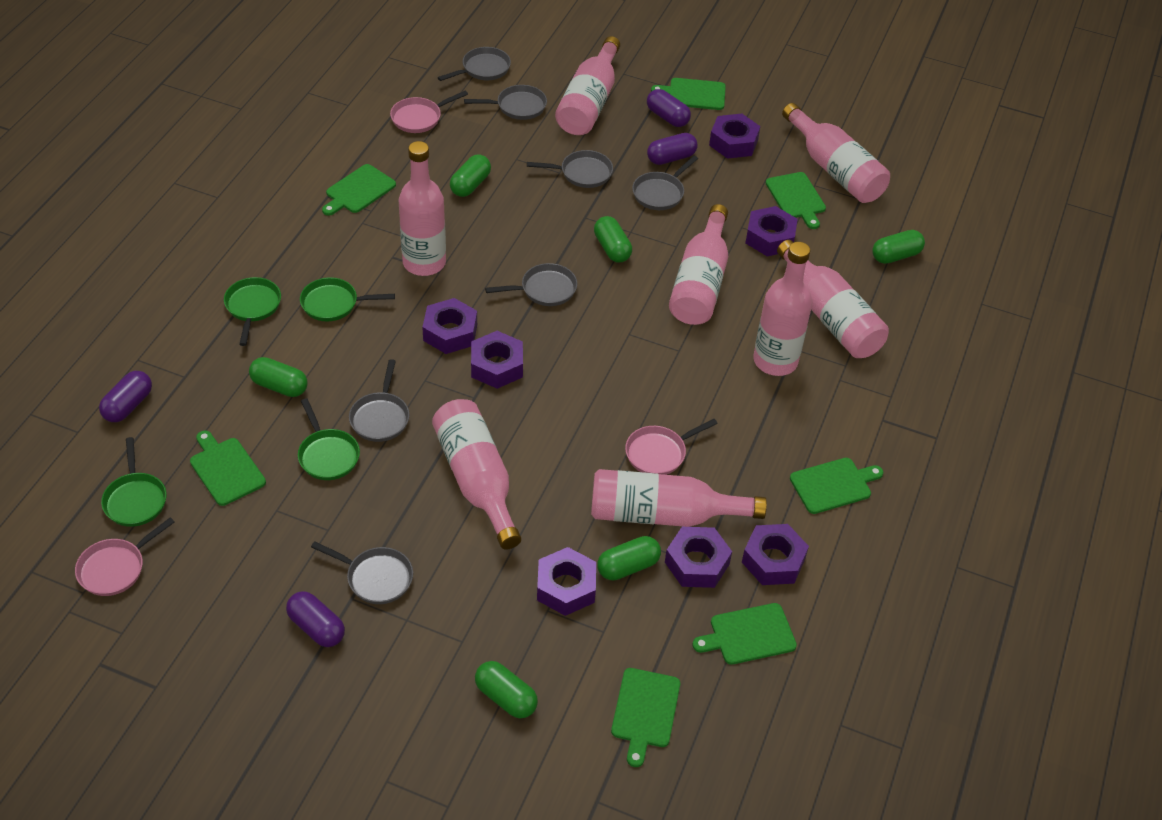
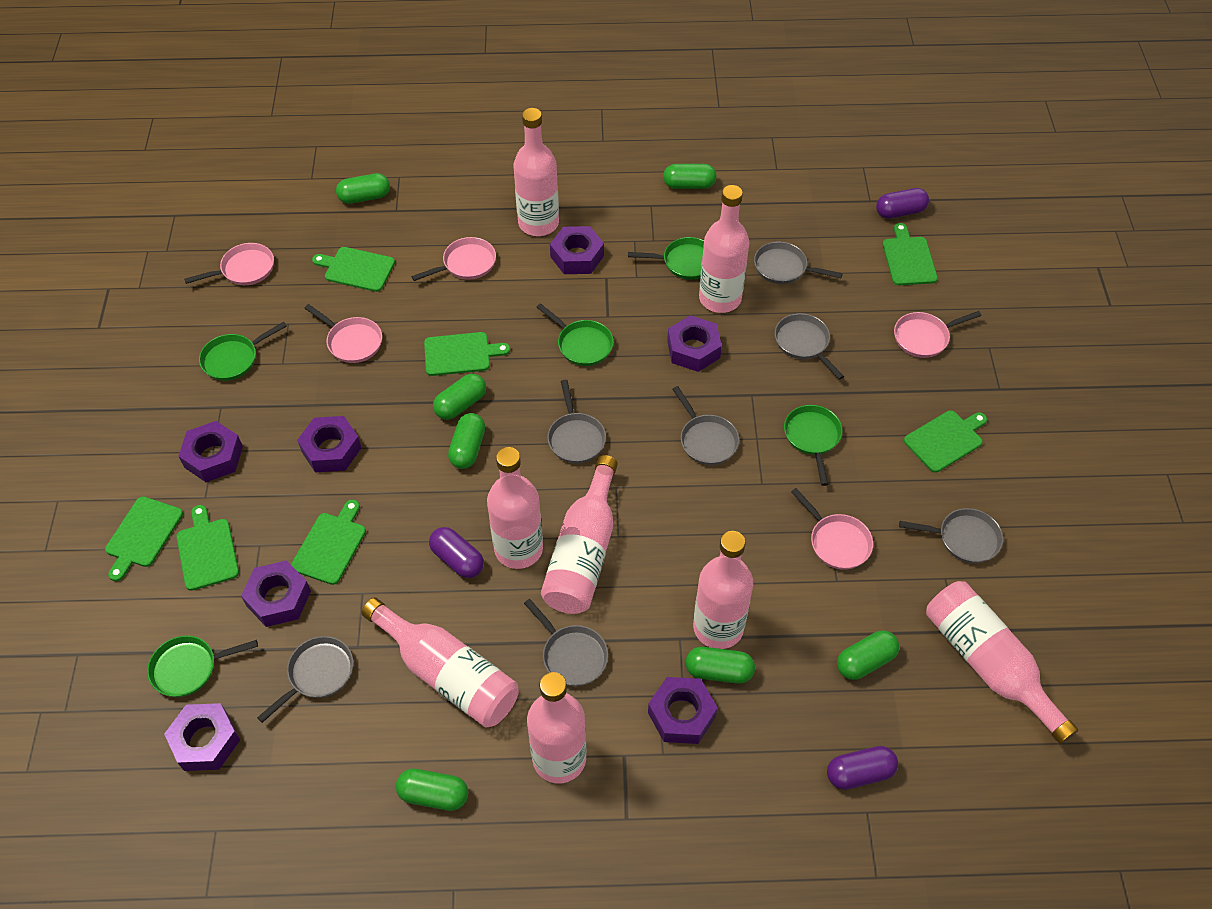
green capsule: [249,357,308,397] [450,154,491,197] [475,661,538,719] [594,216,632,263] [597,536,661,581] [872,230,925,264] = 6 -> [336,173,390,204] [396,769,468,811] [433,374,486,420] [448,413,485,469] [663,164,717,189] [686,647,755,684] [837,631,900,680] = 7
green pan: [101,437,167,527] [224,277,281,346] [298,398,360,480] [300,277,395,321] = 4 -> [147,636,258,697] [199,322,287,381] [536,303,614,366] [628,237,704,280] [784,405,843,486] = 5
pink pan: [75,517,174,596] [390,91,468,133] [625,419,718,475] = 3 -> [184,243,274,285] [304,304,382,363] [412,237,496,281] [791,488,873,570] [894,311,981,358] = 5
purple capsule: [99,371,152,422] [286,591,345,647] [647,89,691,127] [647,133,697,165] = 4 -> [429,527,484,578] [827,746,898,790] [876,188,929,219] = 3

